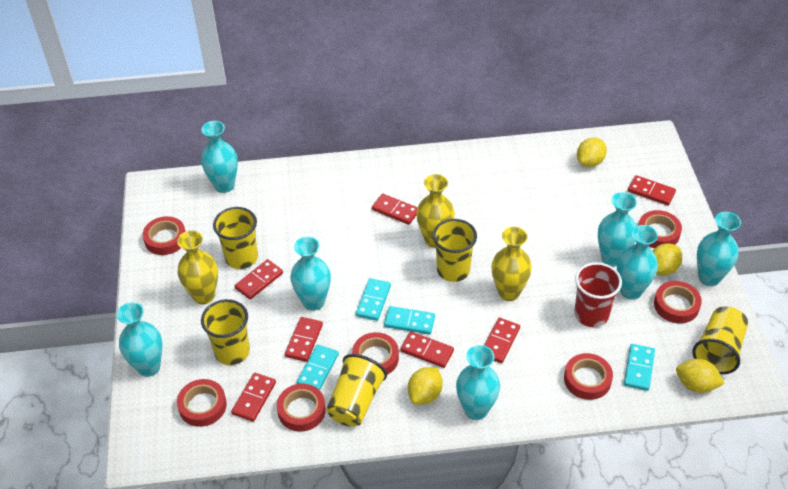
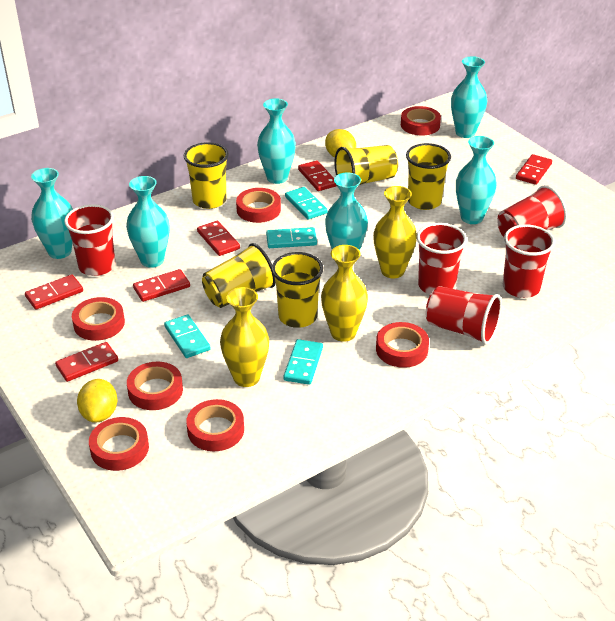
red cup: [574,262,622,327] = 1 -> [64,204,115,276] [417,223,467,295] [426,286,502,345] [497,185,567,237] [503,224,555,298] = 5
red domino: [231,372,276,422] [235,259,283,300] [285,317,323,362] [372,194,418,225] [400,331,454,368] [484,318,520,363] [628,175,676,205] = 7 -> [25,274,83,310] [55,342,118,382] [133,269,190,302] [197,221,240,256] [298,160,337,191] [516,154,552,185] = 6
turquoise vase: [117,302,163,377] [201,121,238,193] [290,236,331,311] [456,345,500,420] [598,192,637,266] [617,225,658,300] [697,212,741,286] = 7 -> [31,168,73,259] [126,176,170,268] [257,98,296,184] [325,173,368,251] [451,56,487,138] [456,136,497,224] = 6
yellow lemon: [408,367,443,405] [577,138,607,167] [653,243,682,275] [676,359,725,393] = 4 -> [77,379,117,423] [325,129,356,157] = 2

